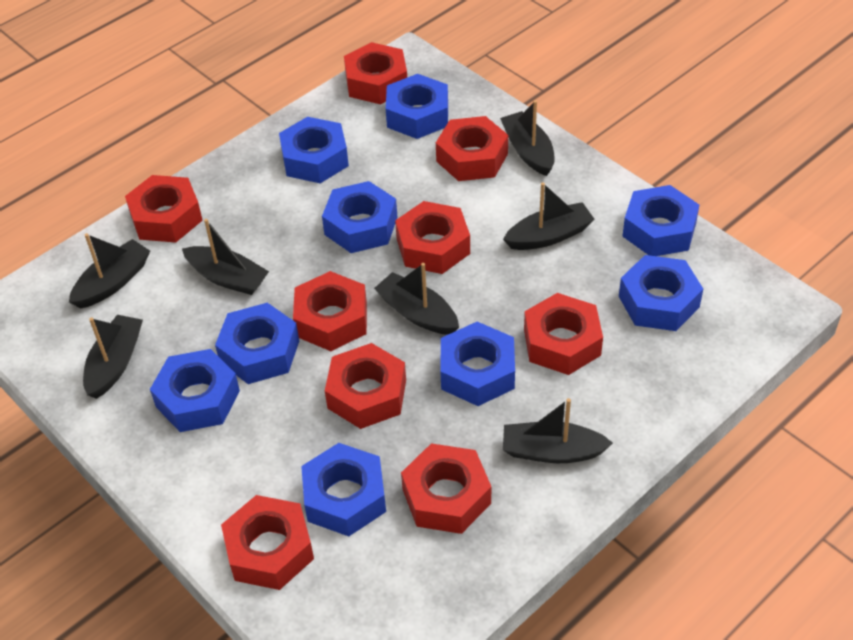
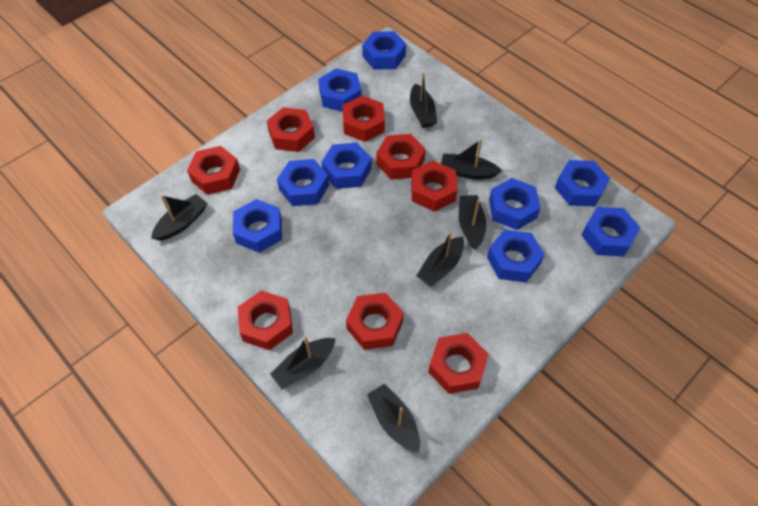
red nut: [125,175,203,243] [221,495,314,590] [293,271,367,351] [325,343,406,429] [344,42,407,105] [395,201,470,274] [401,443,491,534] [436,116,508,181] [524,293,603,375] = 9 -> [187,146,240,195] [238,290,293,350] [267,107,315,152] [342,96,385,142] [346,293,404,350] [376,134,426,180] [411,161,458,212] [428,333,489,394] = 8

